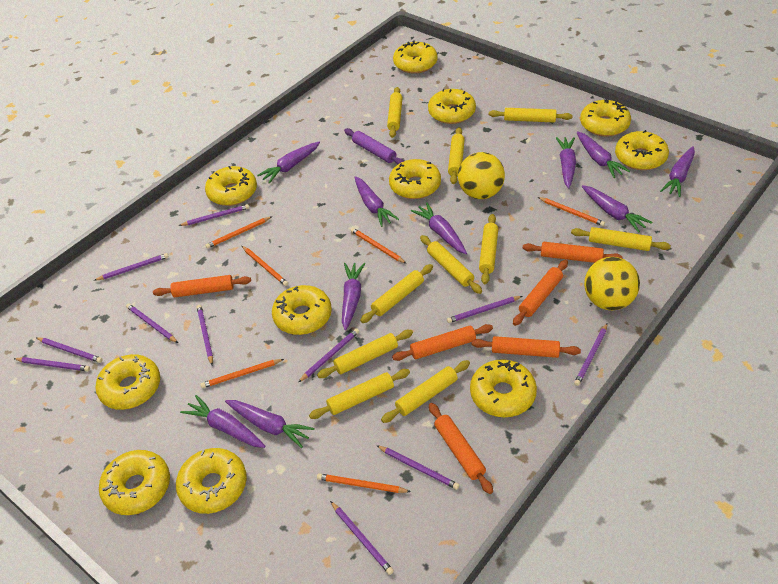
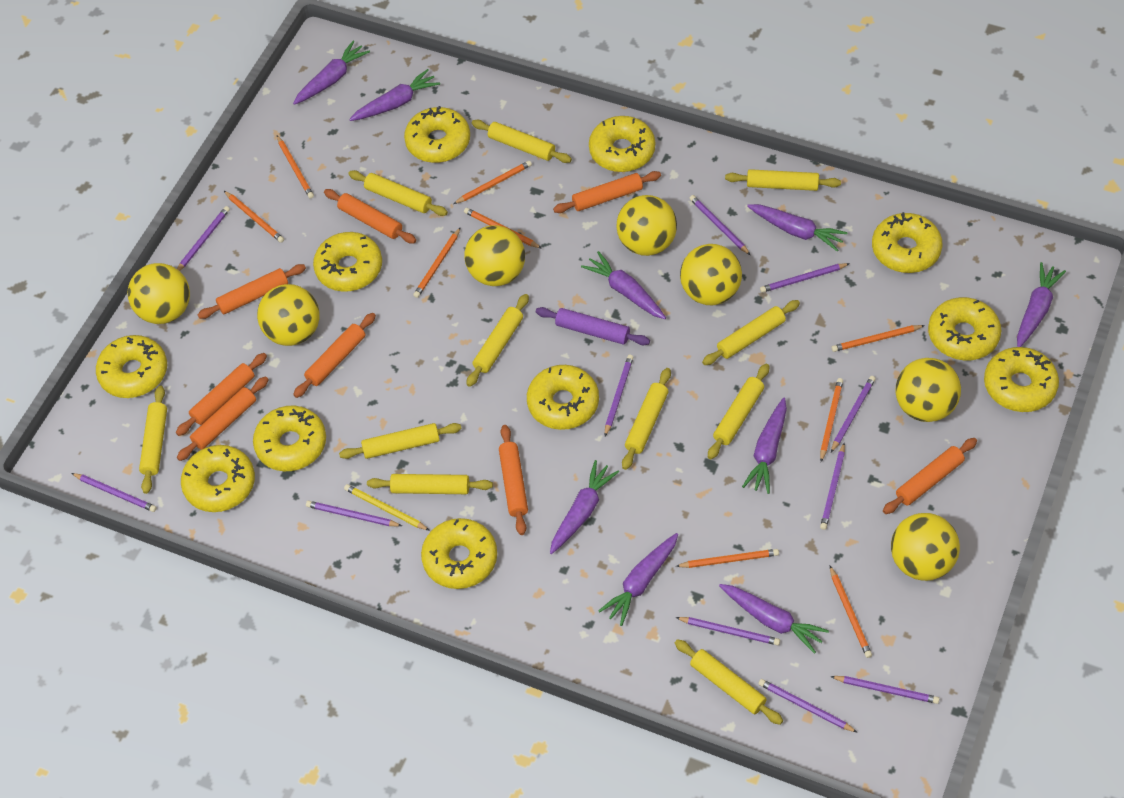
orange pencil: [200,359,284,388] [205,216,272,249] [242,246,288,286] [317,473,411,493] [351,228,407,264] [538,197,605,226] = 6 -> [224,191,284,243] [277,135,314,199] [413,227,461,298] [453,161,532,204] [464,208,541,248] [676,549,779,568] [820,378,843,462] [830,566,872,658] [832,325,925,352] = 9
orange rolling pin: [153,275,251,298] [392,324,493,361] [429,403,493,494] [471,336,581,358] [513,260,568,326] [523,242,623,263] = 6 -> [176,353,267,436] [177,376,269,461] [197,264,306,319] [293,313,376,398] [324,189,416,243] [499,425,528,535] [553,171,661,213] [883,438,977,514] = 8
purple carrot: [180,395,266,448] [225,400,315,448] [257,142,320,184] [342,263,365,330] [354,176,399,227] [411,202,467,254] [556,137,576,188] [576,131,630,178] [582,185,652,233] [660,146,695,197] = 10 -> [293,41,370,105] [349,69,440,121] [550,460,619,554] [581,251,666,319] [598,533,678,626] [719,584,829,654] [742,398,787,494] [747,204,848,251] [1017,262,1066,347] = 9
yellow ball: [458,152,505,199] [584,257,640,310] = 2 -> [128,263,190,324] [257,284,320,346] [464,225,525,286] [617,195,677,256] [680,244,742,305] [891,513,960,581] [895,358,961,422] = 7
yellow pencil: none = 0 -> [344,484,430,531] = 1
yellow rolling pin: [309,369,410,419] [317,330,413,378] [360,264,433,323] [381,360,470,423] [387,87,403,138] [420,235,482,294] [448,127,465,184] [479,214,498,284] [489,108,573,122] [571,227,671,251] = 10 -> [139,386,167,494] [339,423,462,459] [348,170,448,216] [367,474,493,494] [466,294,529,387] [472,120,572,163] [622,368,671,470] [675,639,783,725] [702,300,800,365] [708,364,769,459] [725,169,841,191] = 11

